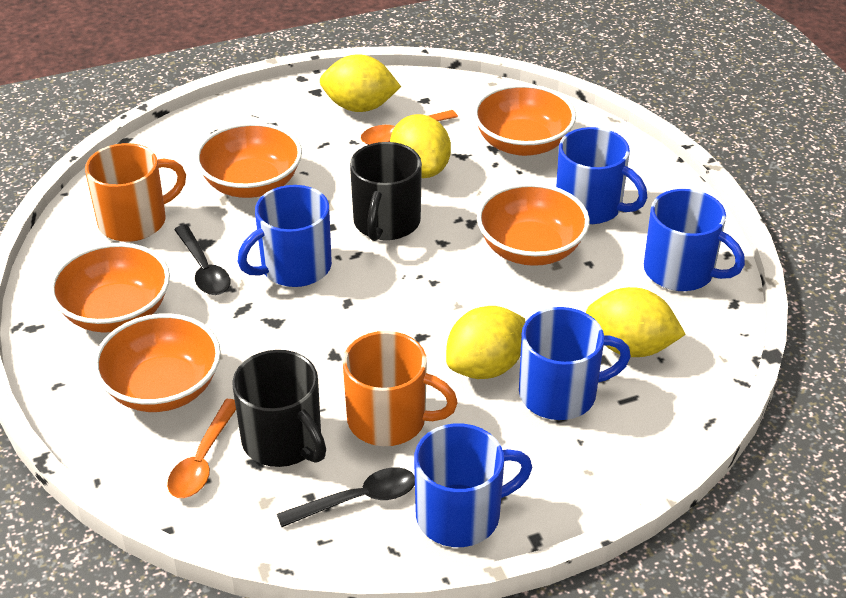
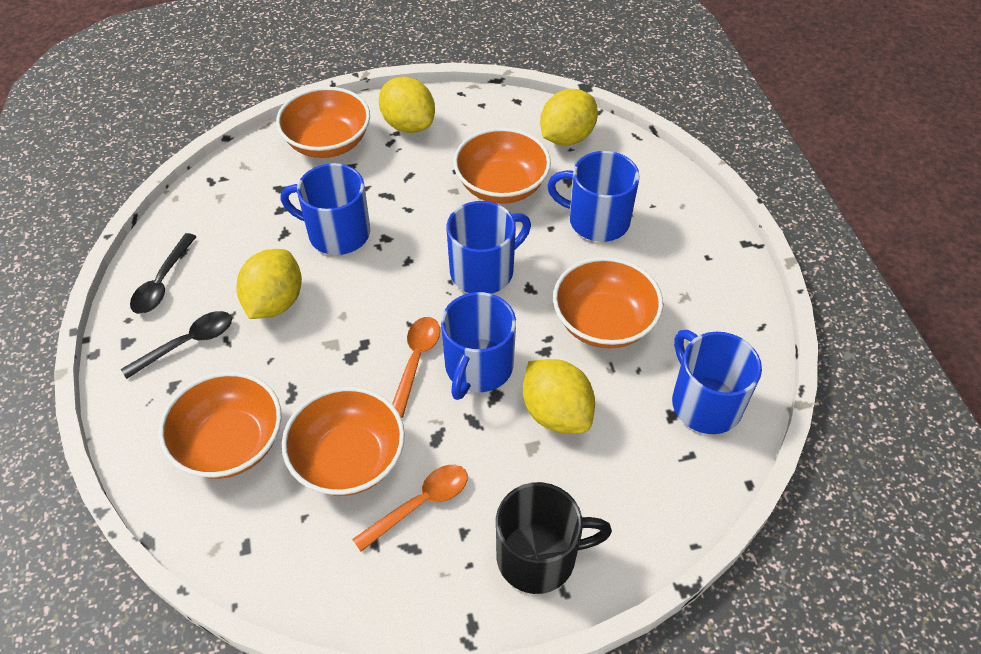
black mug: [232,350,326,467] [350,142,422,241] = 2 -> [496,482,612,594] = 1
orange mug: [85,143,186,242] [343,331,458,446] = 2 -> none = 0

